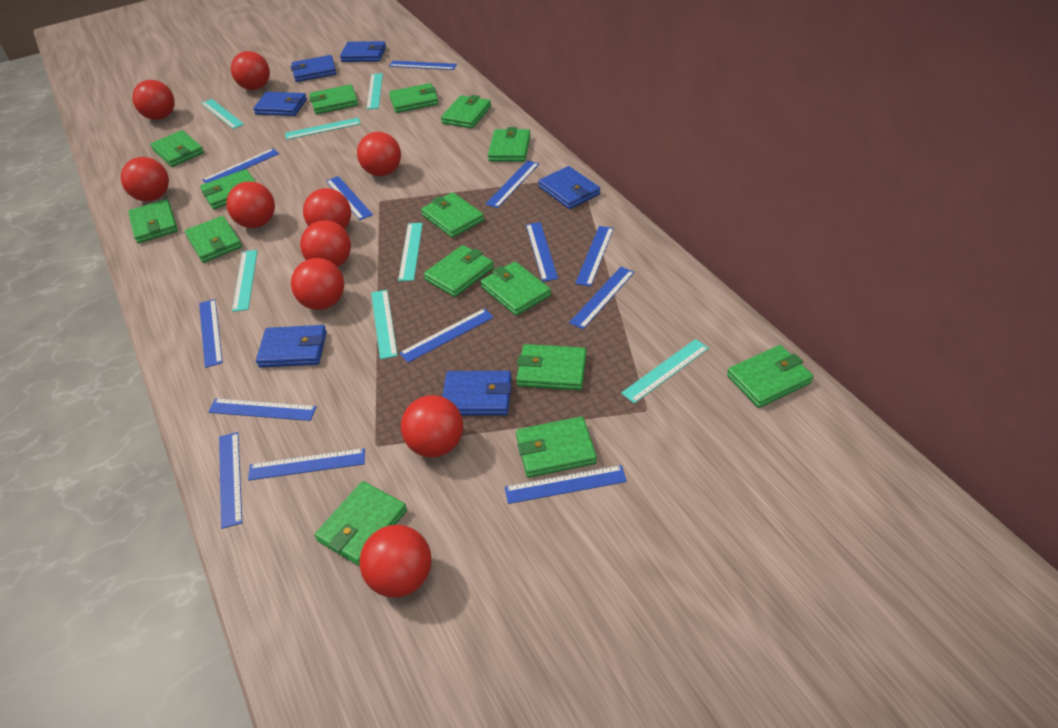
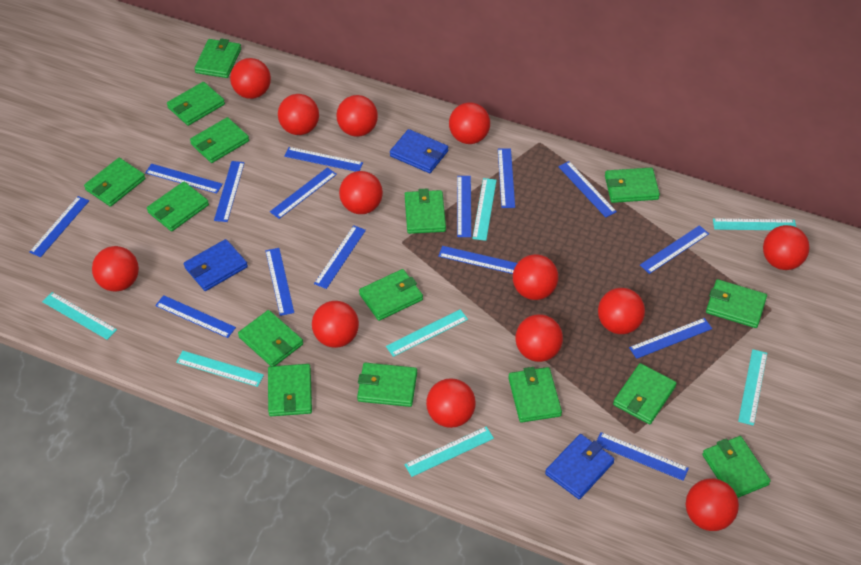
blue ruler: [199,299,223,368] [202,148,279,183] [208,398,316,421] [219,432,242,529] [248,448,365,481] [326,176,373,220] [389,61,457,70] [399,308,494,363] [485,160,539,208] [505,465,627,504] [526,222,558,282] [569,267,635,329] [575,226,614,287] = 13 -> [29,196,89,257] [145,164,223,194] [155,295,236,338] [214,161,245,222] [265,248,294,316] [270,167,337,219] [284,147,363,172] [314,225,366,289] [438,246,517,274] [457,176,471,237] [498,148,515,208] [558,161,617,217] [596,432,689,481] [629,318,712,359] [640,225,709,274] = 15
blue wallet: [253,92,307,116] [256,325,327,368] [291,55,336,82] [340,41,386,62] [442,371,511,415] [538,166,600,209] = 6 -> [184,239,248,291] [390,129,448,173] [545,434,615,499] = 3
red ball: [121,157,169,202] [132,80,175,120] [226,181,275,228] [231,51,270,90] [291,258,344,310] [300,220,351,267] [303,188,351,229] [357,132,401,176] [359,525,432,598] [401,395,463,458] = 10 -> [92,246,139,292] [230,58,271,99] [278,94,319,135] [312,301,359,348] [336,95,378,137] [339,171,383,214] [426,378,476,428] [449,102,490,144] [513,254,558,300] [515,314,563,362] [598,288,645,334] [686,479,739,531] [763,225,810,270] = 13

